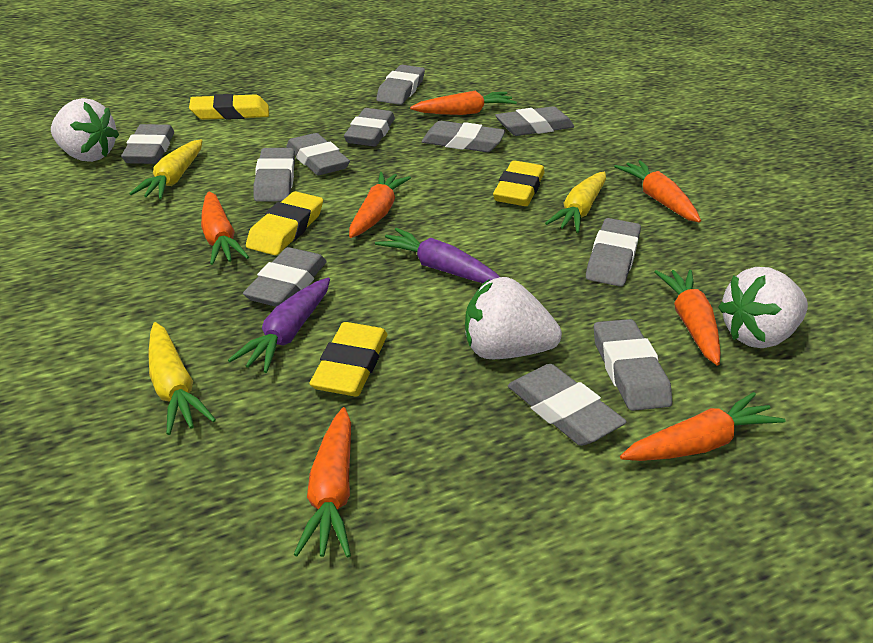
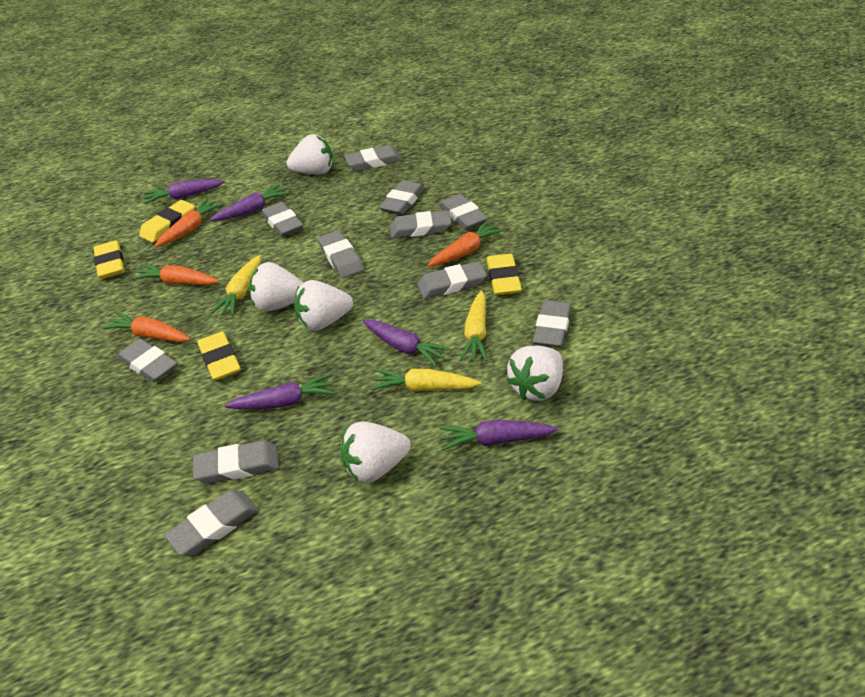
orange carrot: [201,192,249,265] [293,407,351,558] [349,172,411,238] [410,91,517,115] [614,160,701,222] [620,392,786,461] [654,270,721,366] = 7 -> [102,312,190,342] [132,264,219,285] [155,199,223,247] [427,221,504,267] = 4
purple carrot: [228,278,330,373] [375,228,500,283] = 2 -> [144,180,225,204] [210,184,289,221] [225,373,335,409] [362,319,451,366] [439,420,558,451] = 5
white strawberry: [51,98,119,162] [465,277,562,359] [718,267,808,348] = 3 -> [249,262,303,311] [287,134,333,174] [294,280,353,331] [341,421,411,483] [506,346,563,401] = 5

